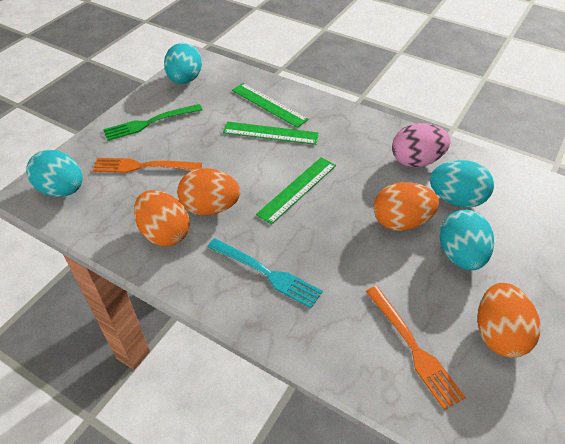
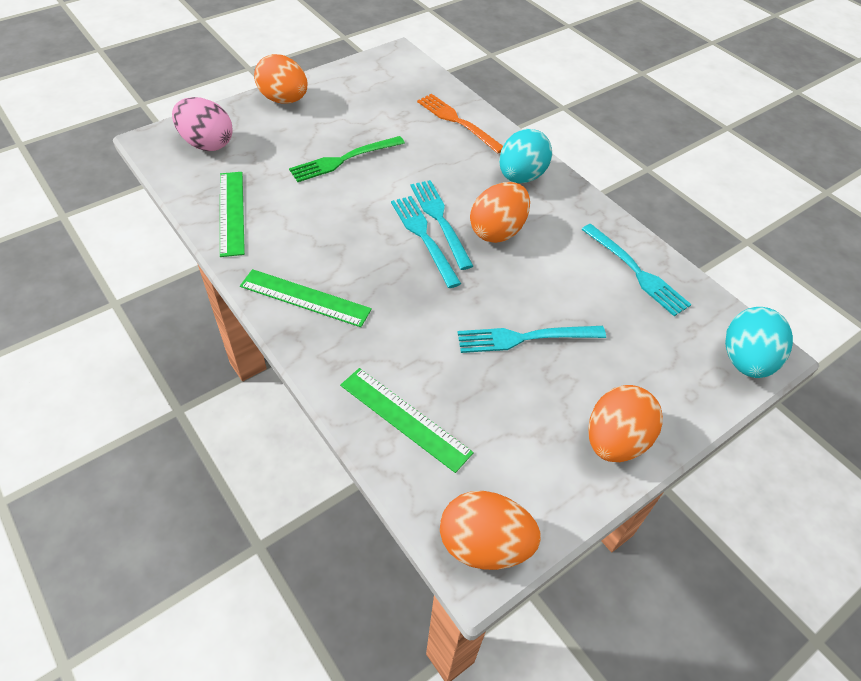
orange fork: [92,158,202,173] [366,286,466,410] = 2 -> [417,94,503,154] = 1
turquoise egg: [26,150,83,197] [164,43,202,84] [430,160,494,208] [439,210,494,270] = 4 -> [499,129,552,183] [725,307,793,378] = 2
turquoise fork: [207,238,323,308] = 1 -> [391,196,461,288] [410,180,473,270] [458,326,606,353] [581,224,692,316] = 4

